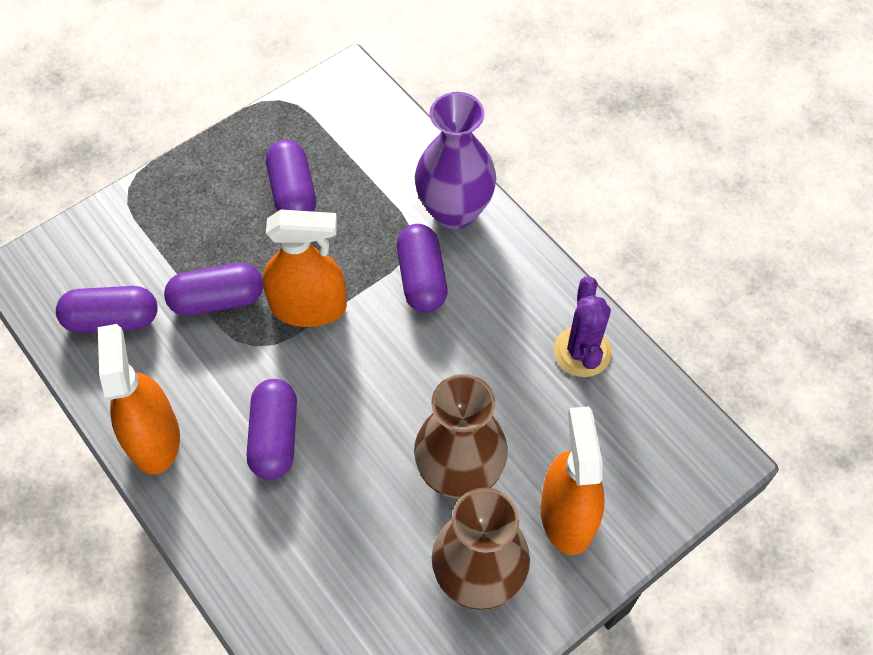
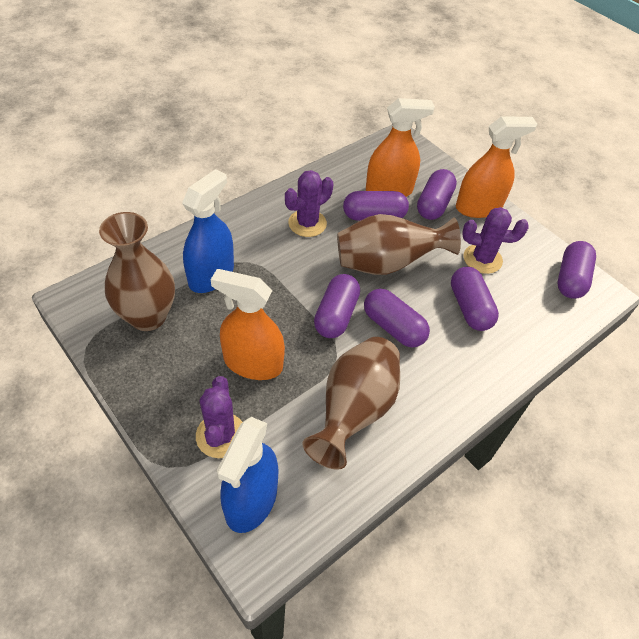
blue spray bottle: none = 0 -> [182,169,234,293] [217,417,279,533] = 2
brown vase: [414,374,508,499] [432,487,530,610] = 2 -> [99,212,175,331] [302,337,400,470] [337,214,461,275] = 3
purple cactus: [554,276,612,377] = 1 -> [196,376,242,458] [285,170,333,237] [462,207,529,274] = 3
purple capsule: [56,286,157,333] [164,263,263,316] [247,379,297,480] [266,140,316,212] [397,224,447,313] = 5 -> [314,274,360,338] [343,191,409,221] [364,289,430,347] [417,169,457,220] [451,267,499,331] [558,241,596,299] = 6
purple vase: [415,92,496,229] = 1 -> none = 0

